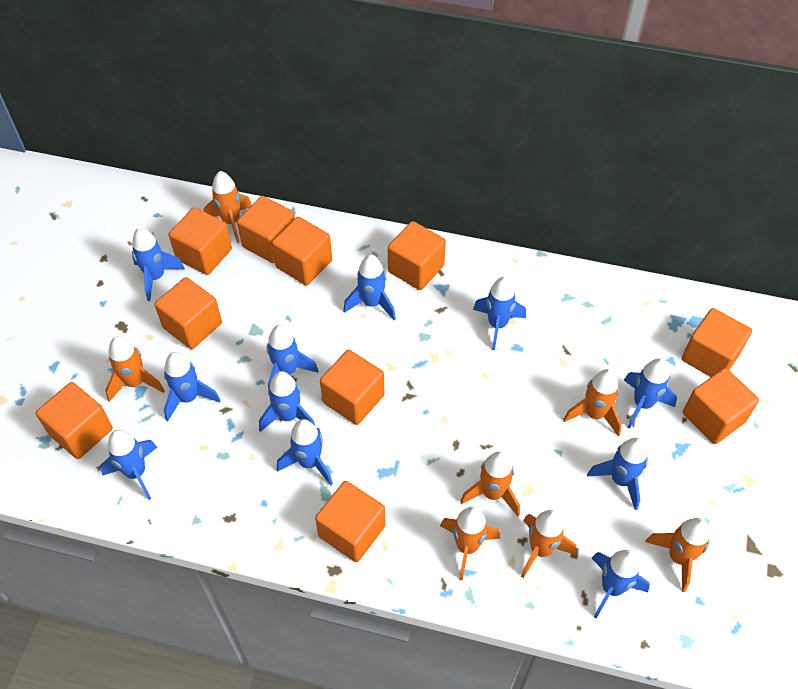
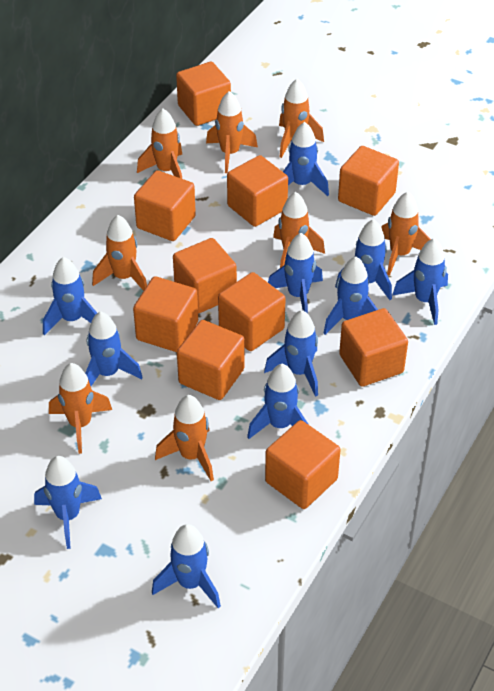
orange rocket: [105,337,165,402] [203,171,252,243] [440,507,501,581] [460,451,520,516] [521,510,576,578] [563,369,622,436] [645,518,710,592] = 7 -> [49,363,112,454] [92,215,147,291] [137,109,182,179] [155,395,214,481] [206,91,258,173] [273,192,325,268] [279,79,324,158] [381,192,431,276] = 8

